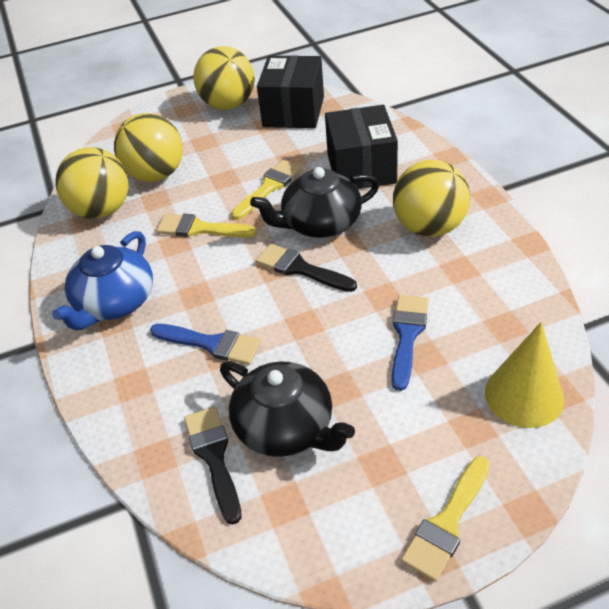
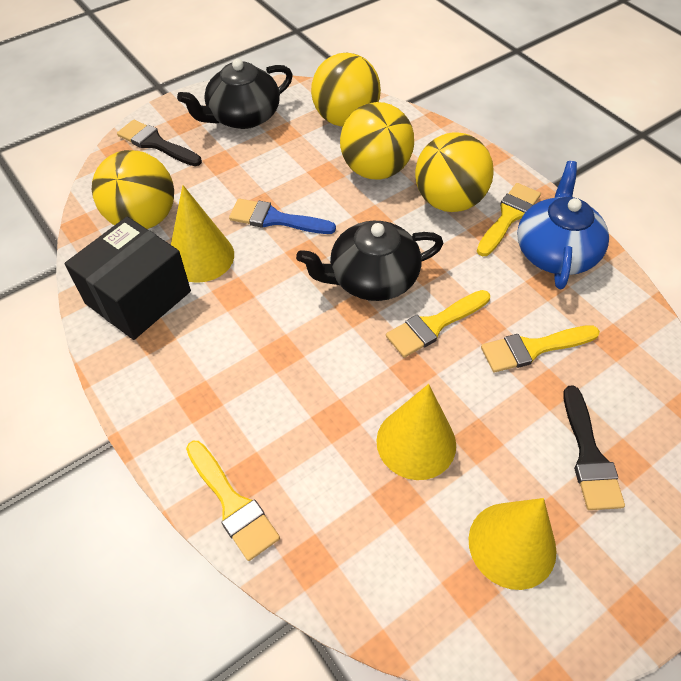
black box: [257,55,324,128] [325,105,398,189] = 2 -> [64,216,191,340] = 1
blue brush: [150,324,261,365] [392,295,429,391] = 2 -> [229,199,336,234] = 1
yellow brush: [157,214,257,238] [231,160,302,220] [401,456,490,582] = 3 -> [186,441,280,561] [386,290,490,358] [477,183,541,256] [481,325,600,372] = 4
yellow cone: [485,322,564,428] = 1 -> [171,185,234,283] [376,384,456,480] [468,498,557,590] = 3

